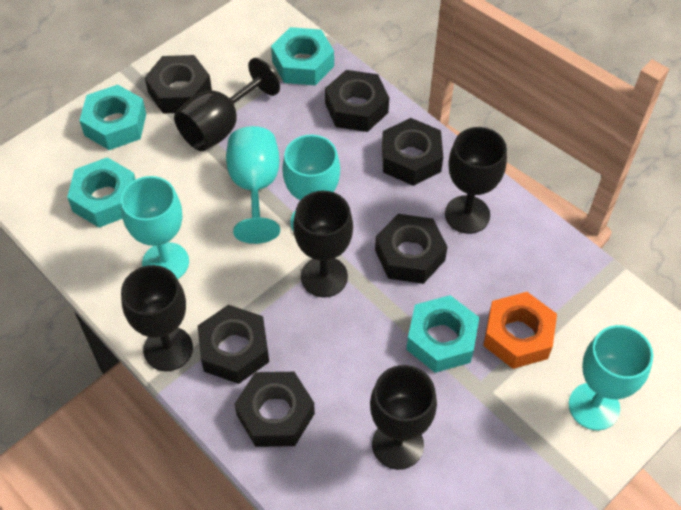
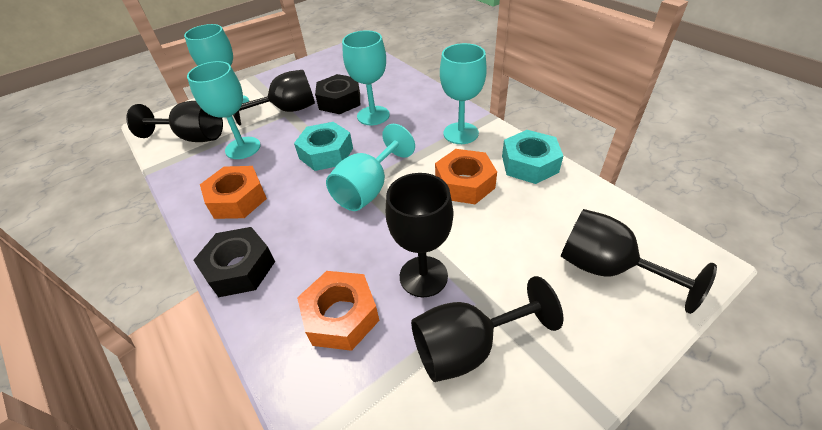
black nut: [145,55,212,114] [198,305,269,384] [234,372,315,447] [325,70,389,132] [375,214,447,284] [382,118,443,186] = 6 -> [193,227,275,297] [315,74,360,114] = 2
orange nut: [483,292,557,369] = 1 -> [200,166,267,219] [297,271,379,351] [435,149,497,204] = 3
turquoise goblet: [121,176,189,279] [226,126,280,244] [282,135,340,232] [569,325,653,430] = 4 -> [184,24,249,103] [187,61,261,159] [326,124,415,211] [342,30,390,125] [440,43,487,144] = 5
turquoise nut: [67,157,136,227] [79,85,146,150] [271,27,334,86] [406,295,480,373] = 4 -> [294,122,353,171] [502,130,563,184] = 2

